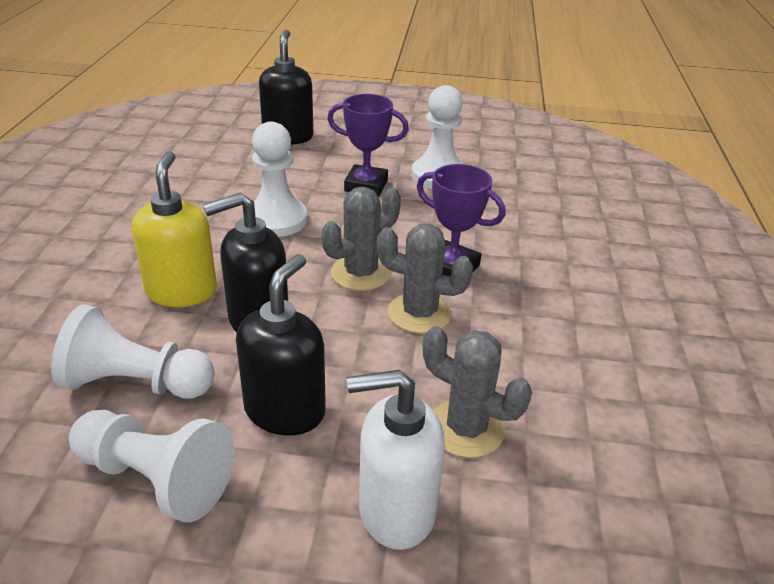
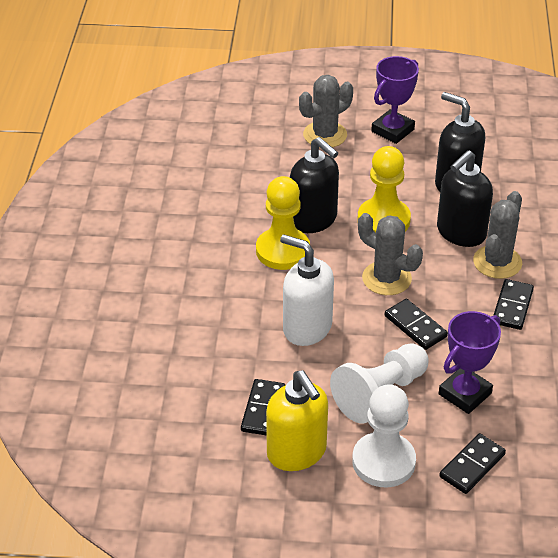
black domino: none = 0 -> [241,379,285,436] [385,299,448,350] [439,433,506,494] [493,279,534,330] = 4
white pawn: [51,305,215,399] [69,410,234,522] [252,122,307,237] [411,85,463,189] = 4 -> [330,343,429,423] [352,384,416,487] = 2
yellow pawn: none = 0 -> [256,176,310,270] [358,146,411,232] = 2

